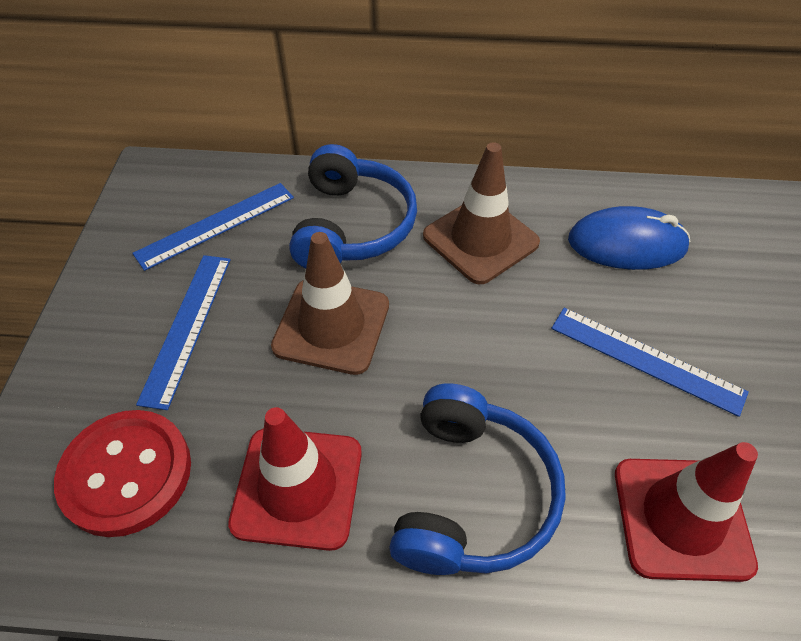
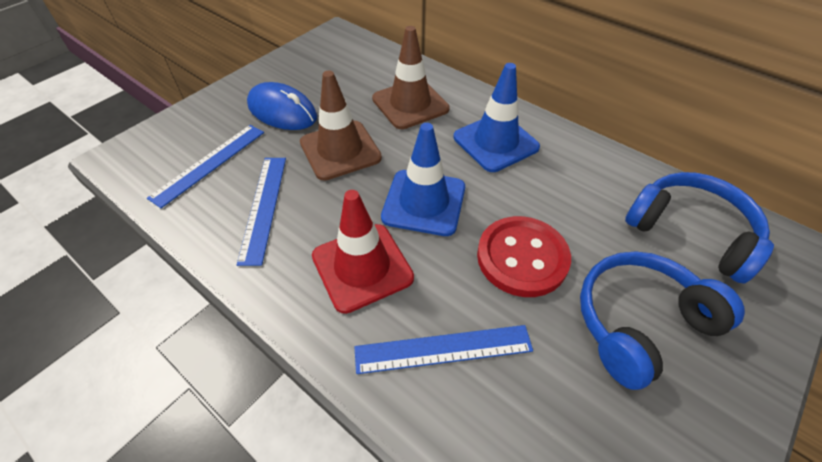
blue traffic cone: none = 0 -> [381,123,465,236] [454,63,540,172] = 2
red traffic cone: [228,407,362,551] [615,442,758,582] = 2 -> [312,190,414,314] = 1

